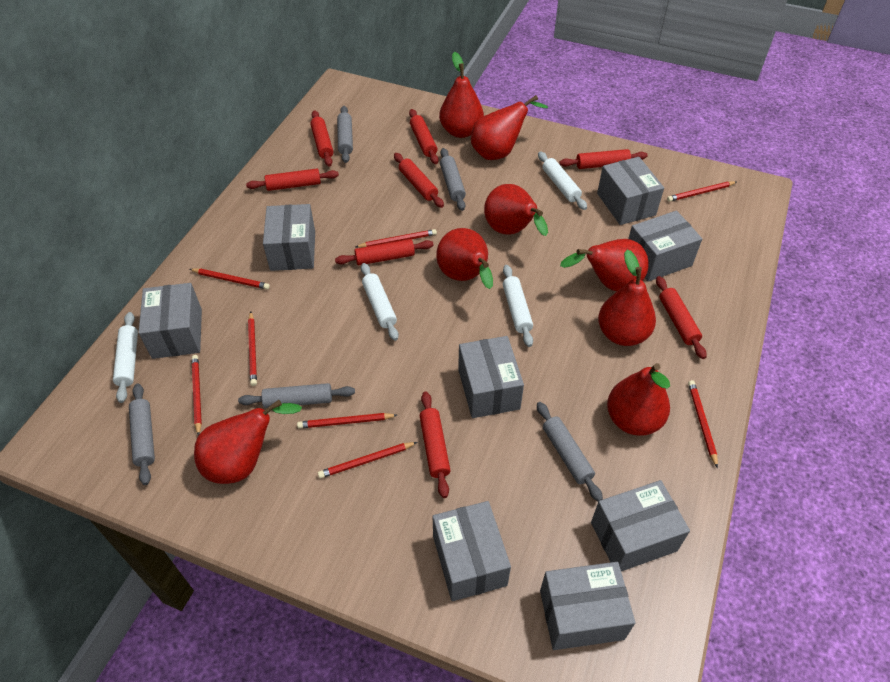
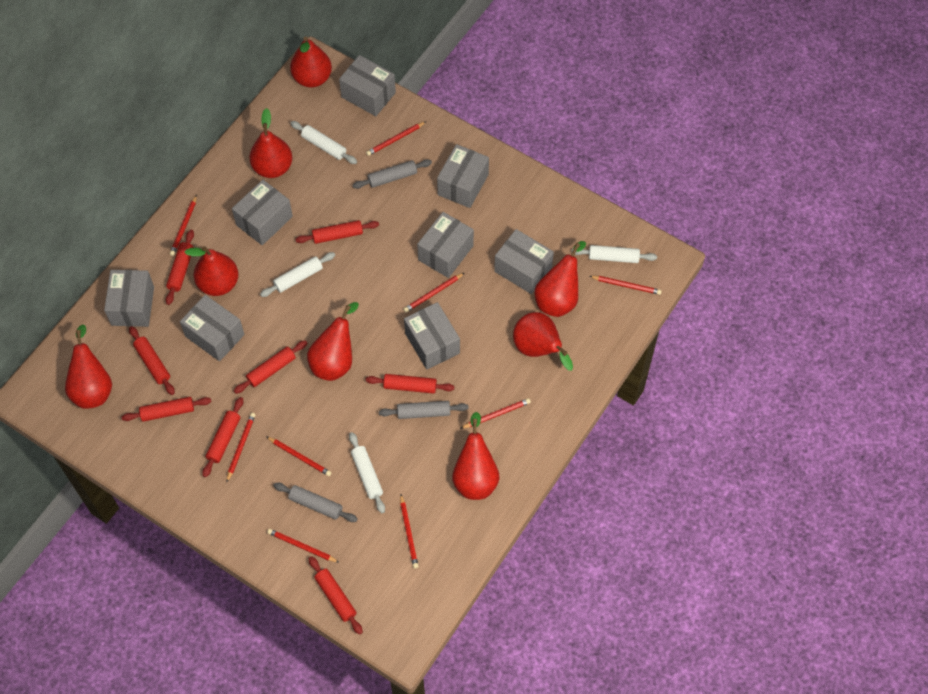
grey rolling pin: [129,384,155,485] [238,383,355,408] [337,106,353,163] [440,148,466,211] [537,402,603,502] = 5 -> [273,483,358,522] [353,159,432,189] [379,401,469,419] = 3
red pencil: [190,268,270,289] [192,355,202,435] [248,312,257,386] [297,413,397,429] [318,442,417,478] [356,229,437,248] [667,181,737,202] [688,380,718,468] = 8 -> [170,195,197,256] [226,413,256,483] [266,436,331,476] [267,529,339,563] [366,122,426,156] [400,495,419,568] [404,273,464,312] [460,398,531,429] [589,276,662,295] = 9

